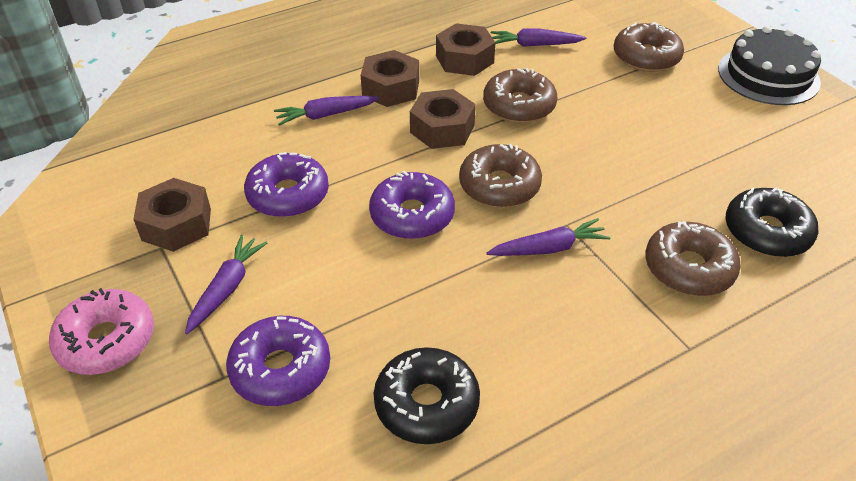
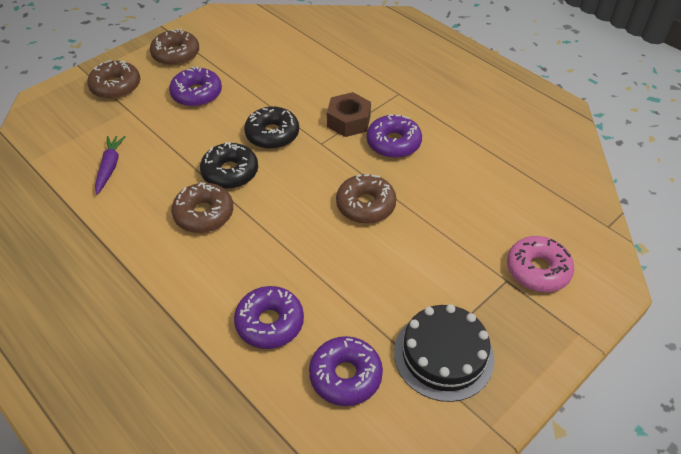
brown nut: [133,178,211,252] [361,50,419,107] [410,89,476,149] [436,23,496,76] = 4 -> [327,92,371,137] = 1
purple carrot: [185,235,267,334] [274,96,380,126] [486,218,610,256] [491,28,586,47] = 4 -> [95,136,125,194] = 1
purple donut: [226,316,330,406] [244,152,329,217] [369,171,455,239] = 3 -> [169,66,222,107] [234,286,304,349] [309,336,383,406] [367,114,422,158] = 4

